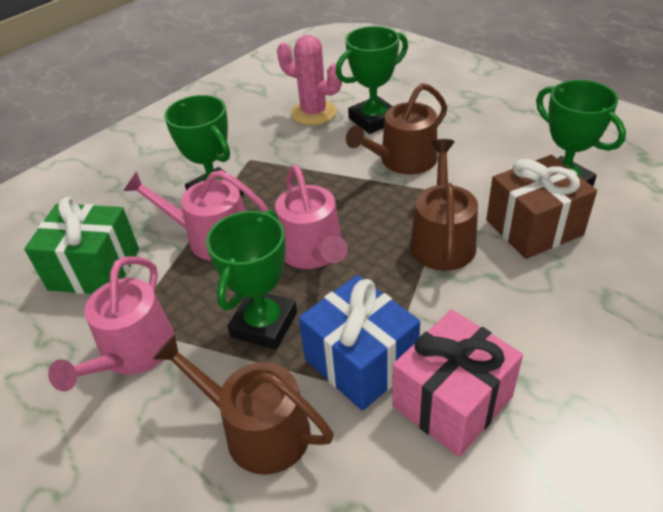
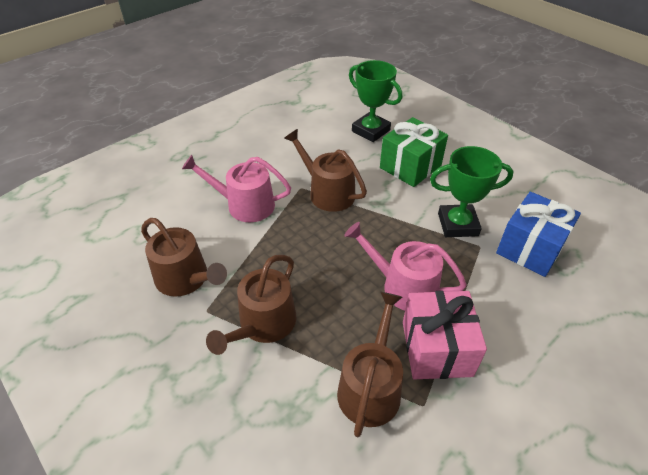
brown gift: [486,155,597,259] = 1 -> none = 0
brown watering can: [153,335,334,475] [346,83,447,174] [410,139,478,271] = 3 -> [141,218,227,297] [206,255,296,355] [284,129,367,212] [337,292,403,437] = 4
green trophy: [164,95,244,196] [206,210,297,350] [335,26,408,134] [536,80,626,186] = 4 -> [349,60,402,142] [430,146,514,237] = 2
pink cactus: [277,35,342,125] = 1 -> none = 0
pink watering can: [48,256,174,391] [123,170,269,261] [275,165,348,269] = 3 -> [182,155,291,222] [344,222,467,311] = 2

